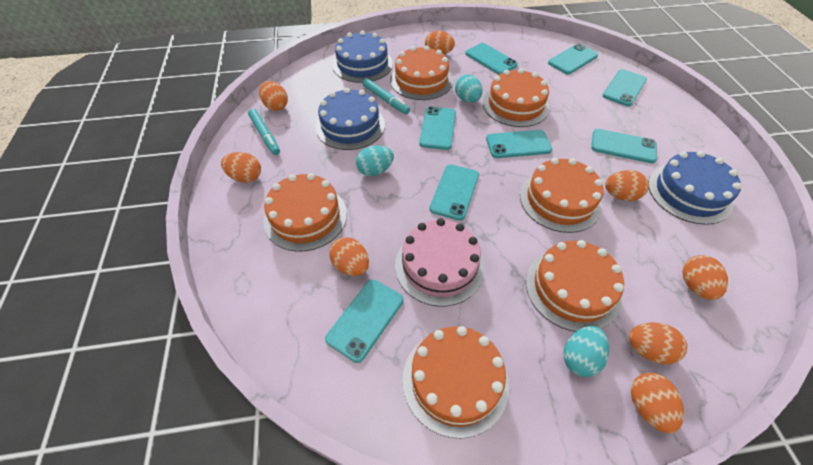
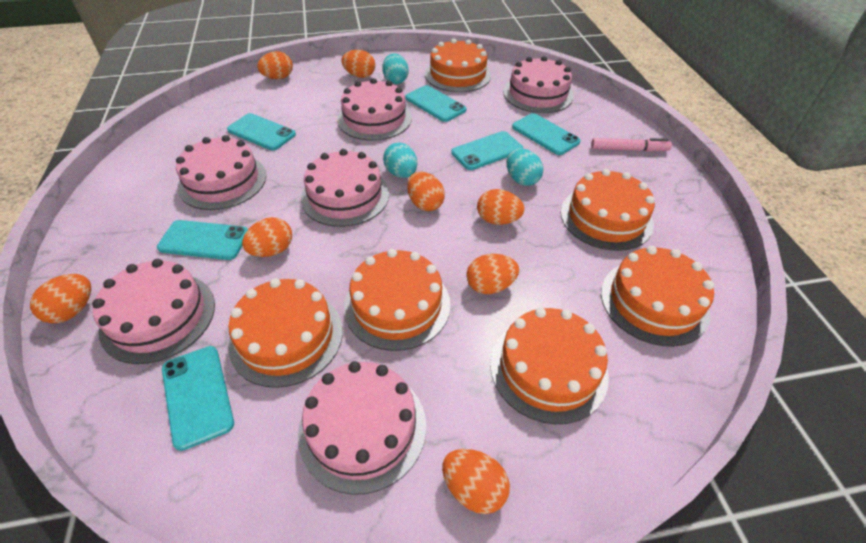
blue cake: [316,88,385,150] [332,30,393,83] [648,151,742,225] = 3 -> none = 0
pink cake: [395,218,485,306] = 1 -> [92,259,215,364] [176,135,266,210] [298,361,426,495] [301,149,389,227] [337,78,412,141] [503,56,574,113] = 6
pink marker: none = 0 -> [591,138,672,152] = 1
turquoise marker: [248,109,280,155] [362,78,410,114] = 2 -> none = 0
turquoise phone: [325,280,404,363] [419,107,456,150] [429,165,479,221] [465,43,518,75] [486,130,552,158] [548,43,598,74] [591,129,657,163] [602,69,647,106] = 8 -> [157,220,248,260] [162,346,234,451] [227,113,296,151] [405,85,467,122] [451,131,523,170] [512,113,581,155] = 6

